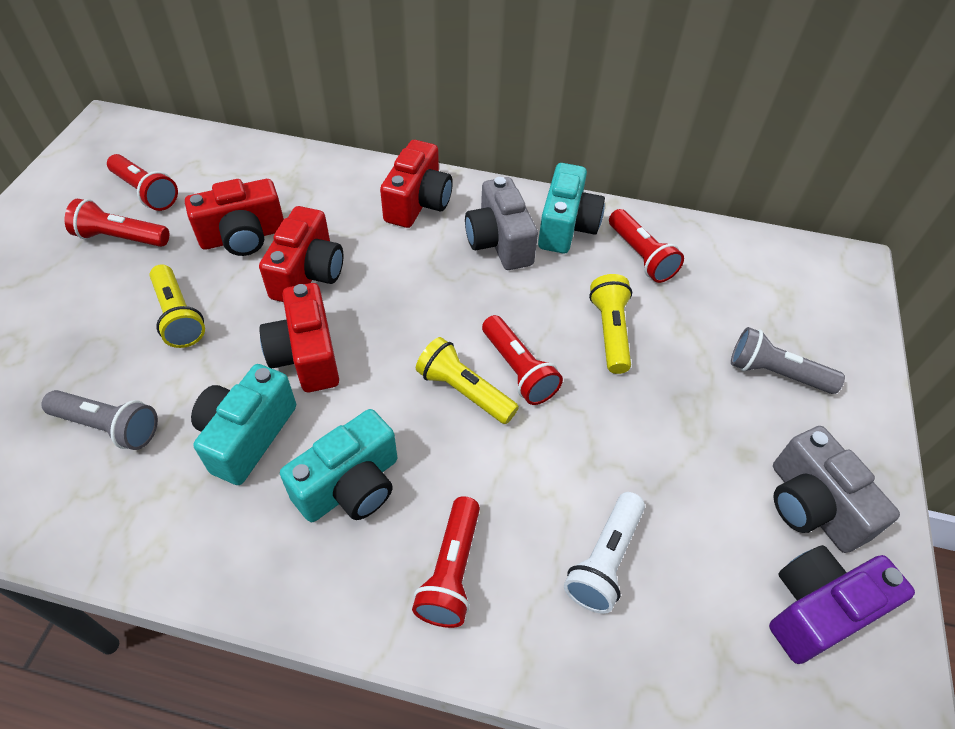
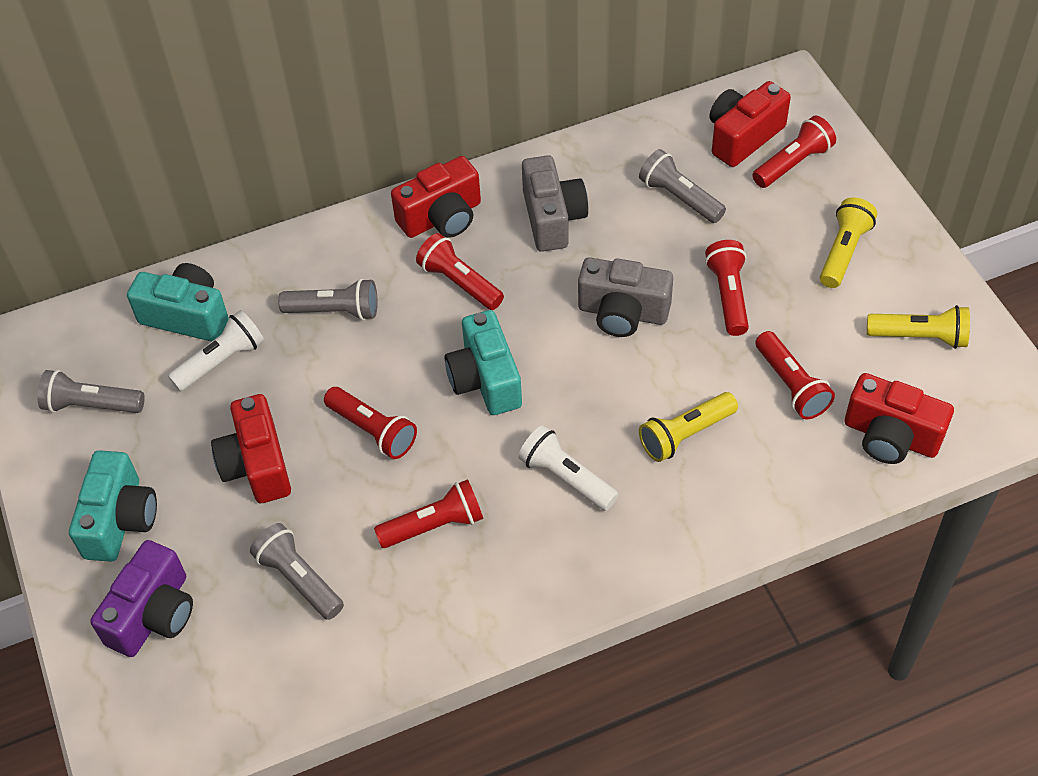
grey flashlight: [41,390,158,450] [731,327,845,394] = 2 -> [37,370,145,413] [250,523,344,620] [278,278,378,320] [639,149,726,223] = 4
red flashlight: [65,199,169,247] [107,154,178,211] [412,496,480,628] [482,315,563,405] [609,209,684,283] = 5 -> [324,387,417,459] [374,479,483,548] [416,233,504,310] [705,240,749,336] [752,116,836,188] [755,331,835,419] = 6
white flashlight: [564,492,645,614] = 1 -> [168,310,264,391] [518,425,618,511] = 2

